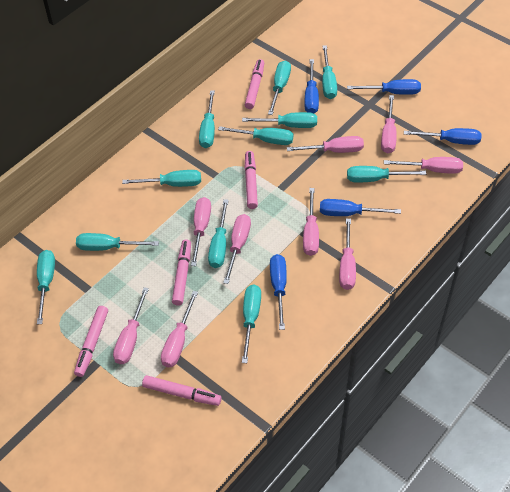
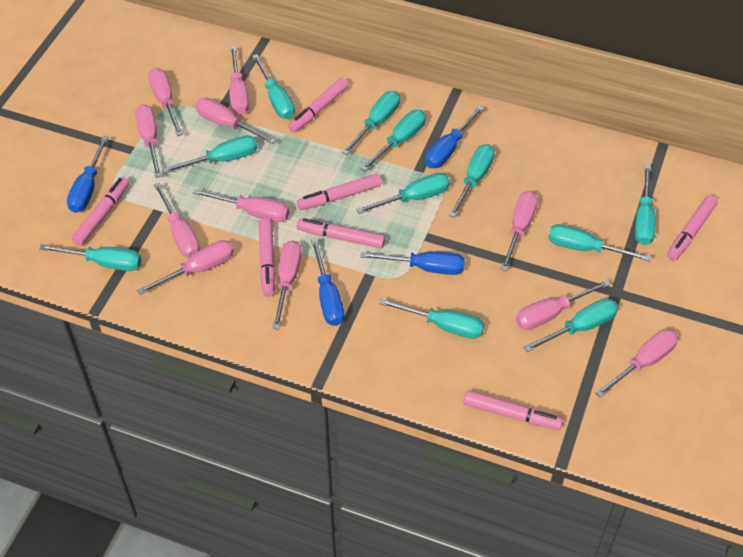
blue screwdriver: [270,254,287,330] [304,59,319,113] [320,199,401,216] [347,79,421,95] [404,128,482,145] = 5 -> [67,136,109,213] [311,239,344,326] [361,251,465,275] [425,105,484,168] = 4
pink marker: [74,306,108,377] [142,375,222,406] [172,239,191,306] [244,151,258,209] [245,59,264,109] = 5 -> [72,177,130,246] [259,218,276,297] [288,78,349,132] [297,174,382,210] [297,218,385,248] [463,390,563,430] [667,195,718,261] = 7
pink screwdriver: [113,287,149,364] [161,291,198,367] [191,197,211,266] [223,214,251,284] [287,136,364,153] [303,188,319,256] [339,219,356,290] [381,95,397,153] [384,157,463,174] = 9 -> [135,104,162,178] [137,240,234,295] [148,68,183,136] [154,183,200,258] [193,189,289,222] [196,98,276,144] [229,46,249,115] [273,240,301,329] [501,191,538,271] [516,280,611,330] [595,329,678,398] = 11

